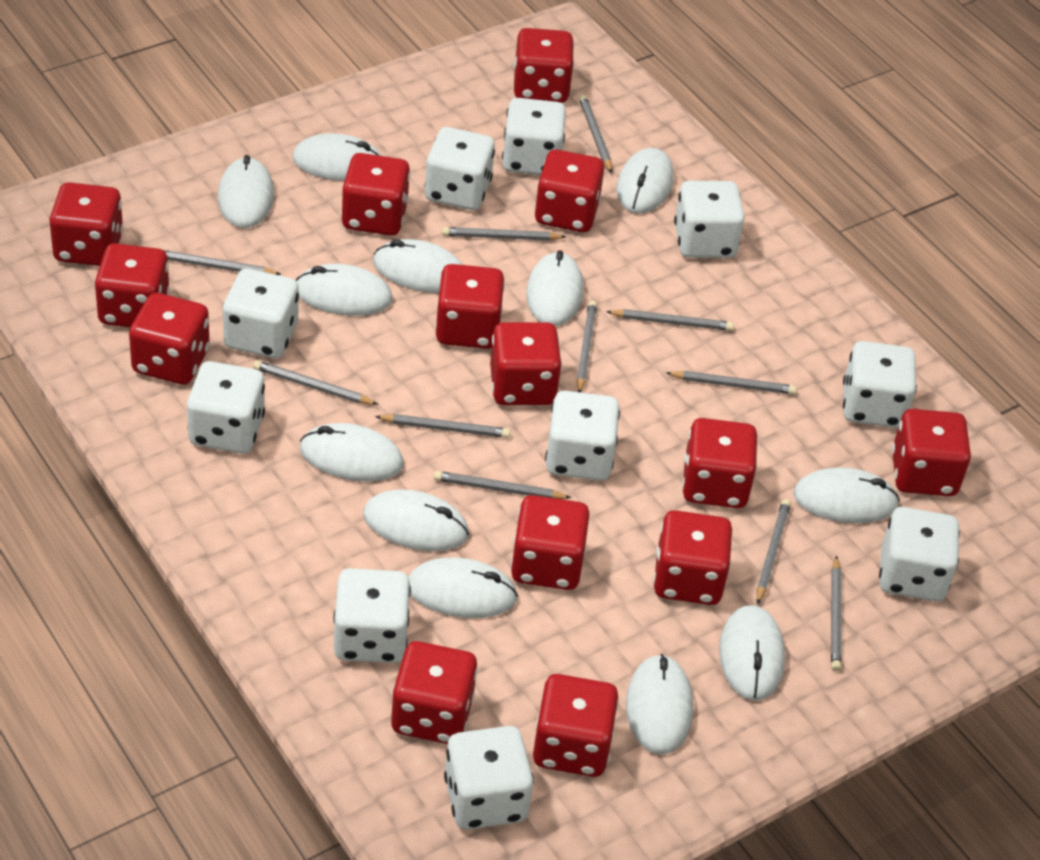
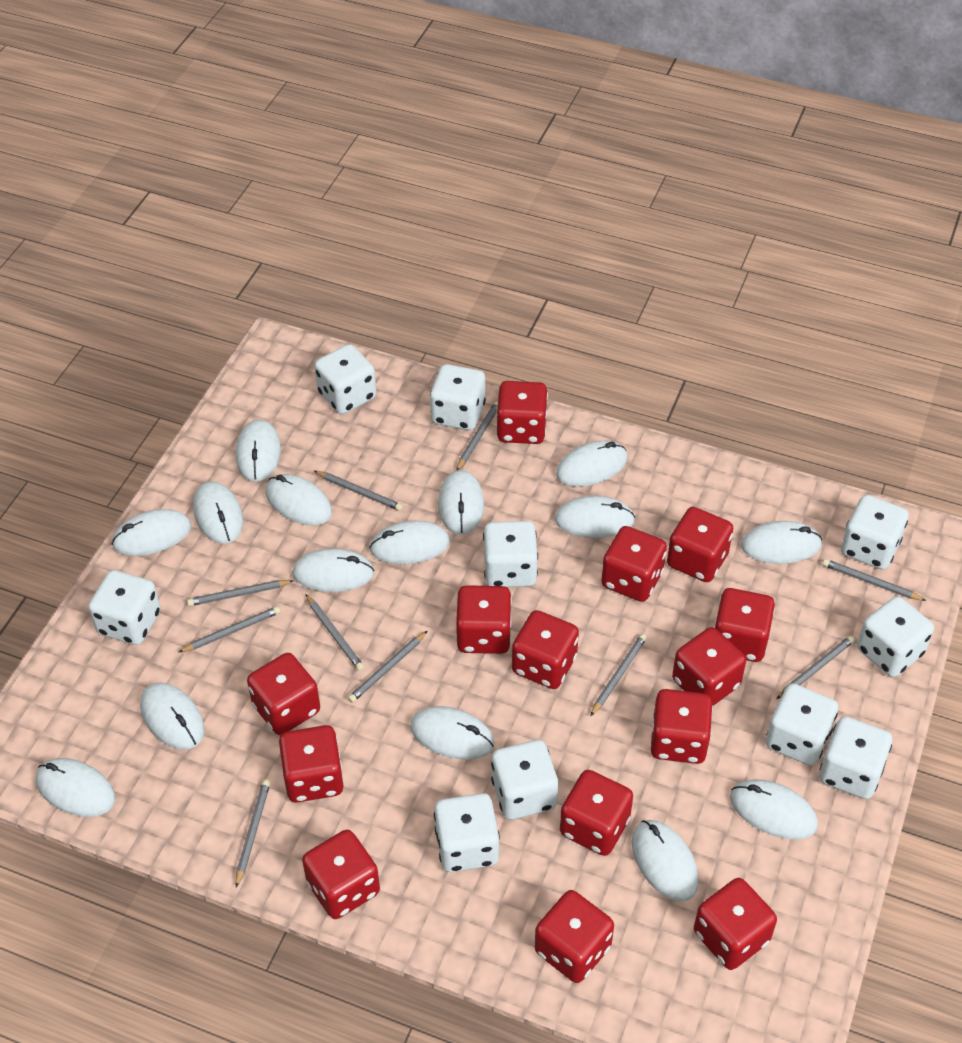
grey pencil: [164,250,281,275] [253,360,378,405] [375,414,510,438] [434,471,572,499] [442,227,566,241] [577,301,597,393] [579,95,612,173] [606,309,734,331] [666,371,796,394] [756,499,791,605] [831,556,842,671] = 11 -> [179,606,281,652] [187,580,294,606] [235,780,270,887] [305,594,364,671] [315,471,403,511] [348,631,427,703] [456,401,498,471] [590,634,647,716] [777,636,855,699] [822,559,926,601] = 10
white mouse: [218,155,274,228] [292,133,382,181] [296,264,393,316] [300,423,404,482] [363,489,469,551] [373,239,463,293] [408,557,518,618] [526,250,584,326] [616,148,674,213] [626,654,693,755] [719,605,785,701] [793,467,900,523] = 12 -> [36,758,115,817] [112,509,191,556] [140,682,204,750] [193,481,243,544] [236,419,281,482] [265,474,332,525] [292,548,374,592] [369,521,450,564] [410,706,494,760] [438,470,484,535] [555,496,635,538] [556,441,627,487] [632,820,699,902] [730,779,818,839] [741,521,822,564] = 15

